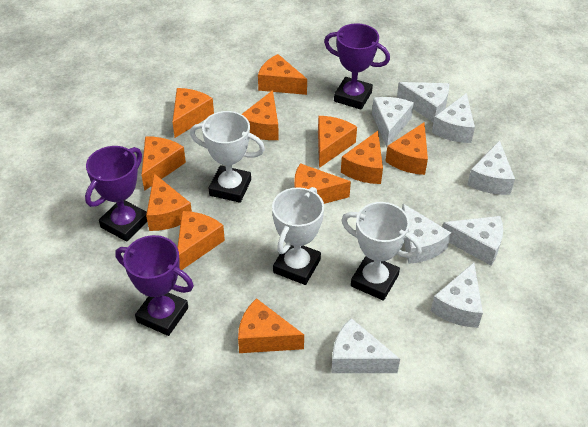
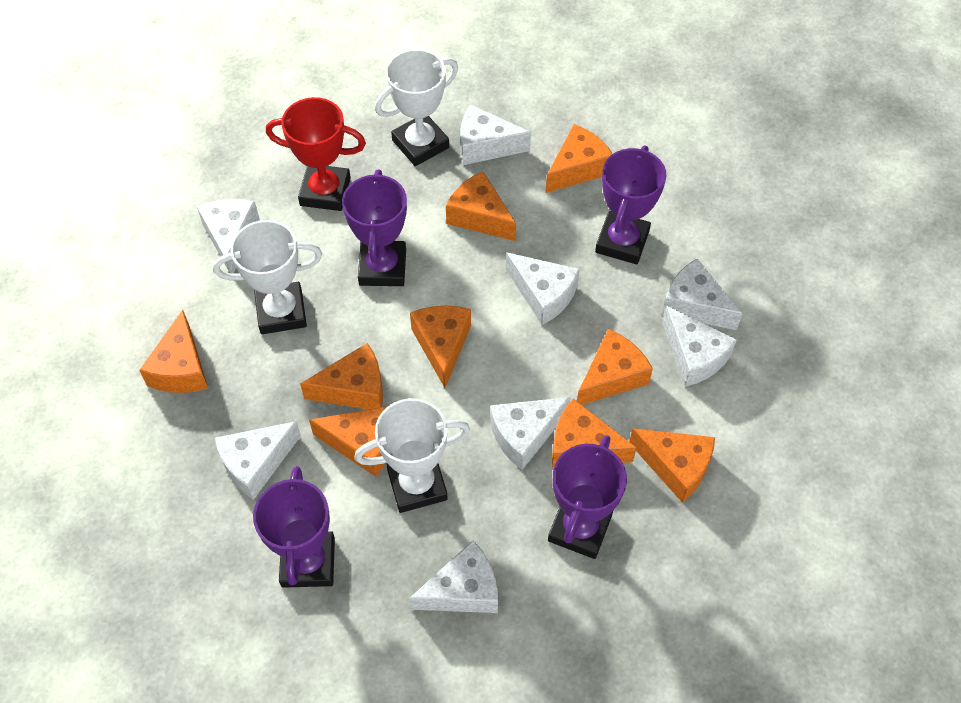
orange cheese: [142,136,186,191] [146,174,192,231] [172,88,214,138] [178,211,225,270] [238,298,304,353] [242,90,278,140] [258,54,307,95] [294,163,351,204] [318,116,357,168] [341,131,383,184] [385,123,428,175] = 11 -> [139,310,208,393] [300,343,383,410] [309,406,388,477] [410,306,471,388] [446,171,516,241] [546,124,612,193] [552,399,637,467] [577,329,653,405] [629,428,715,503] = 9
purple trophy: [85,146,147,242] [115,235,194,336] [324,23,390,110] = 3 -> [253,466,335,588] [342,170,407,286] [548,435,627,559] [595,145,667,264] = 4
red trophy: none = 0 -> [266,97,366,211] = 1

